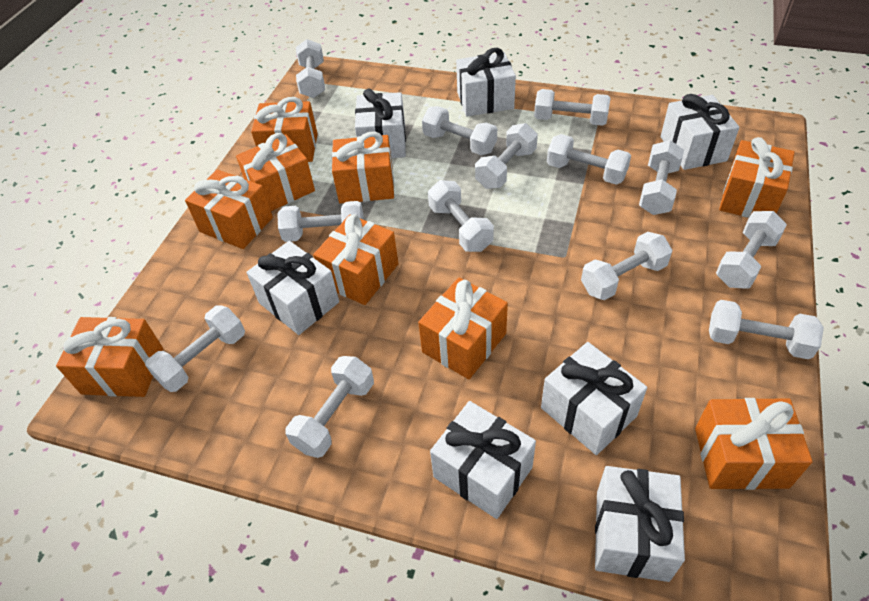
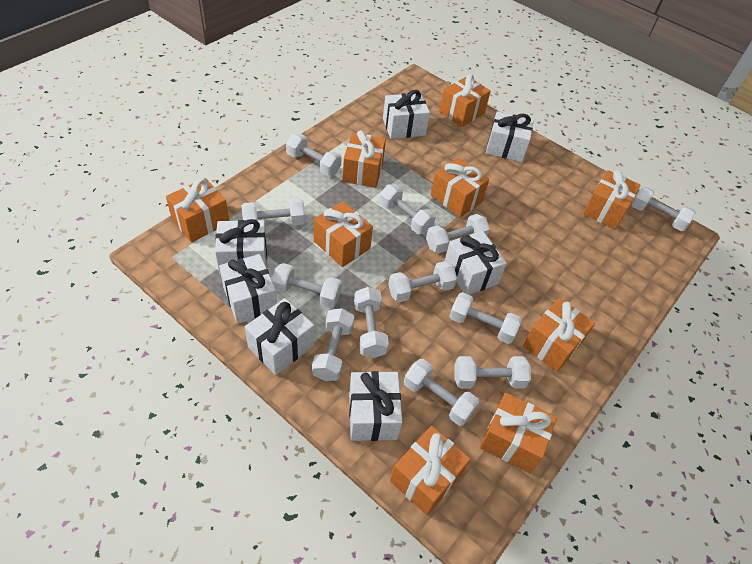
white dumbbell: [145,305,245,392] [277,201,364,242] [285,356,374,458] [296,39,325,98] [422,106,497,155] [428,180,494,252] [475,123,538,189] [534,89,610,126] [547,134,631,185] [581,232,673,300] [639,140,684,215] [709,300,824,359] [716,211,787,289] = 13 -> [242,198,305,225] [272,263,342,308] [286,134,342,176] [312,308,355,381] [354,287,389,358] [379,184,436,234] [388,261,457,303] [404,359,479,426] [426,214,490,254] [449,292,522,344] [454,356,531,389] [631,186,696,231] = 12

